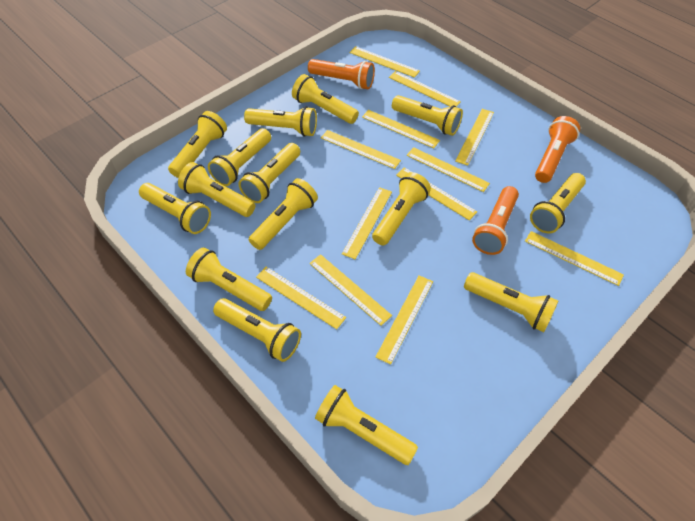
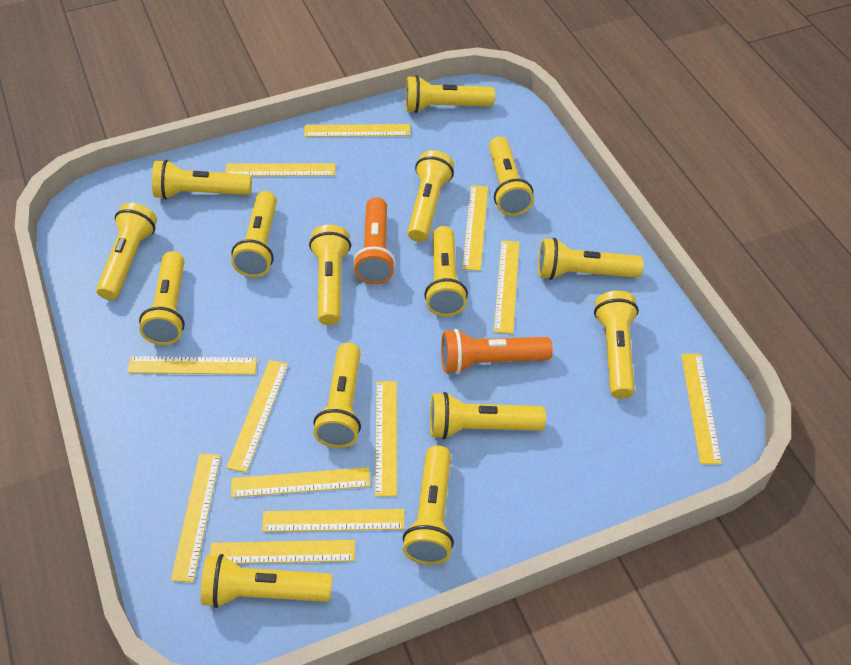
orange flashlight: [308,59,375,89] [472,186,519,255] [535,116,580,183] = 3 -> [353,197,396,284] [441,329,553,374] = 2

